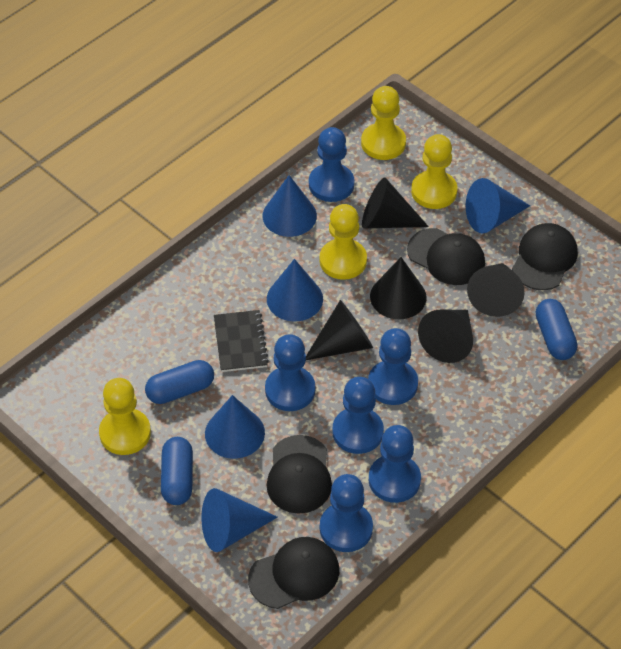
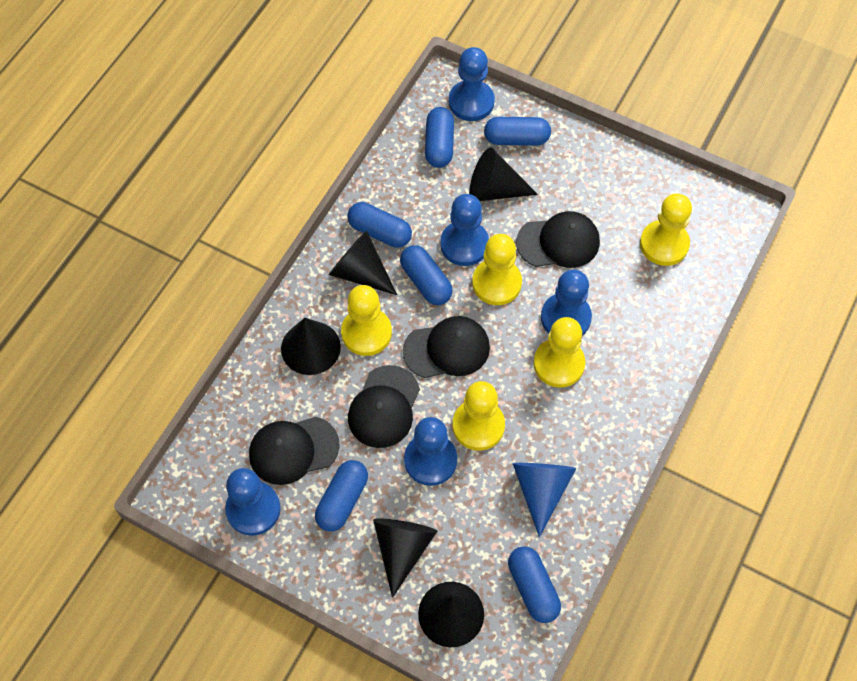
black notebook: [214,310,269,372] = 1 -> none = 0
blue capsule: [145,360,214,404] [161,437,193,505] [536,299,577,360] = 3 -> [315,460,368,532] [347,202,412,248] [400,245,453,305] [425,107,454,168] [484,117,551,146] [508,547,561,623] = 6
blue cone: [202,488,278,552] [205,395,265,459] [263,175,317,237] [267,259,323,322] [466,178,530,234] = 5 -> [512,463,577,537] = 1
blue pawn: [265,334,315,411] [309,127,354,202] [320,474,373,552] [332,377,384,454] [368,328,418,405] [369,425,421,503] = 6 -> [225,468,281,536] [404,417,457,486] [440,194,489,266] [449,47,495,121] [541,269,592,336] = 5
yellow pawn: [99,378,151,455] [320,204,367,280] [361,86,406,160] [411,134,458,209] = 4 -> [341,285,392,356] [452,381,505,451] [472,234,522,305] [533,317,585,388] [640,194,692,266] = 5

